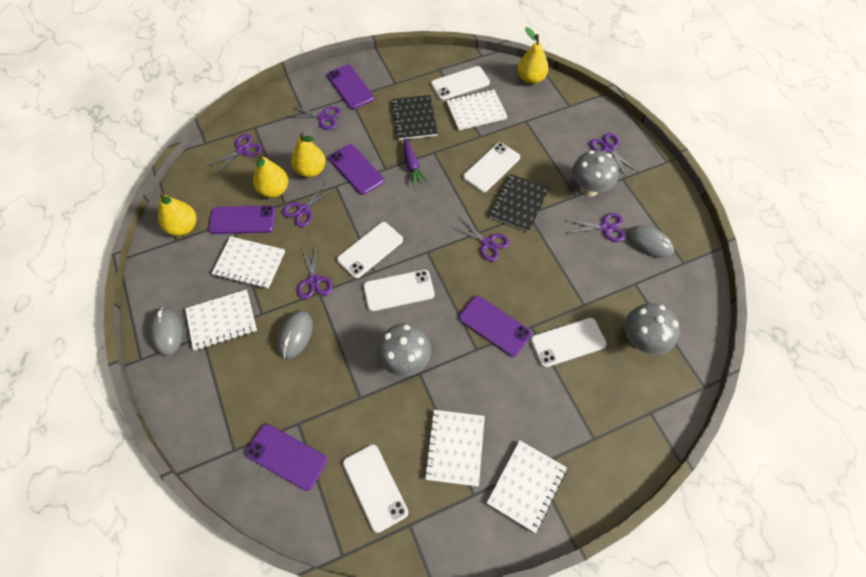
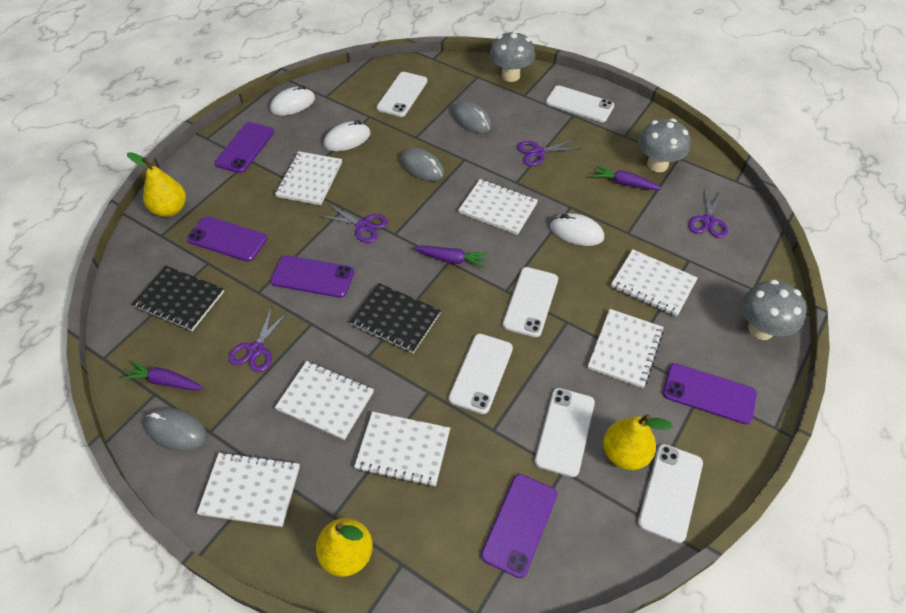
purple carrot: [404,138,428,185] = 1 -> [121,361,204,391] [414,246,488,268] [592,165,662,190] = 3
purple scissors: [207,134,262,175] [282,182,337,227] [286,106,341,130] [297,247,333,299] [452,218,510,261] [567,213,625,242] [590,133,638,176] = 7 -> [229,307,289,372] [320,204,388,243] [517,139,582,166] [689,187,728,238] = 4
white mouse: none = 0 -> [270,85,315,116] [324,120,371,151] [550,213,604,246] = 3
white notebook: [185,289,257,350] [212,236,285,289] [424,410,485,487] [446,89,508,131] [487,440,567,533] = 5 -> [197,452,300,527] [275,151,342,205] [275,361,374,440] [354,412,450,487] [458,179,538,235] [588,309,664,388] [611,249,698,317] = 7
yellow pear: [158,192,196,236] [253,153,288,198] [291,132,326,177] [518,27,549,84] = 4 -> [127,152,186,217] [316,518,373,577] [603,414,673,470] = 3

